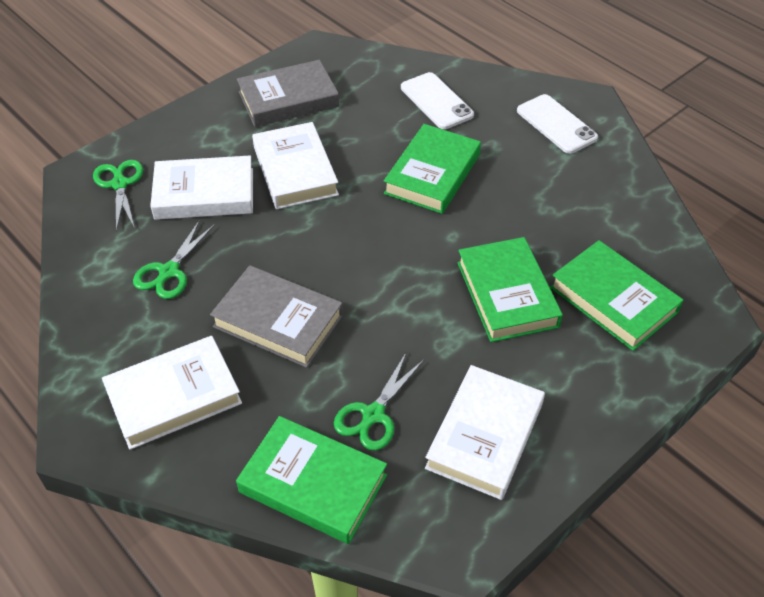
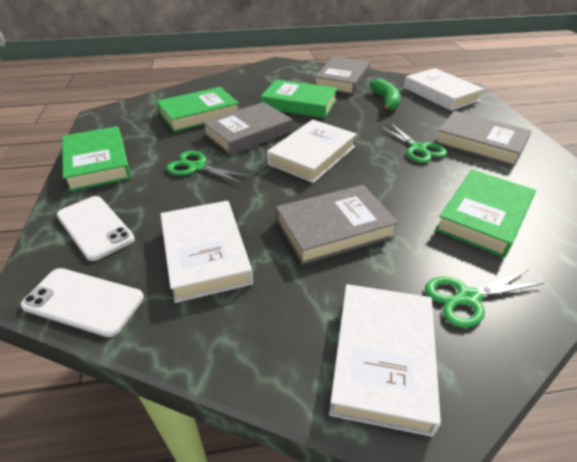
green banana: none = 0 -> [370,79,401,111] = 1
grey book: [210,265,343,368] [237,60,339,127] = 2 -> [202,102,292,155] [276,185,398,265] [314,57,370,95] [434,111,532,166] = 4

